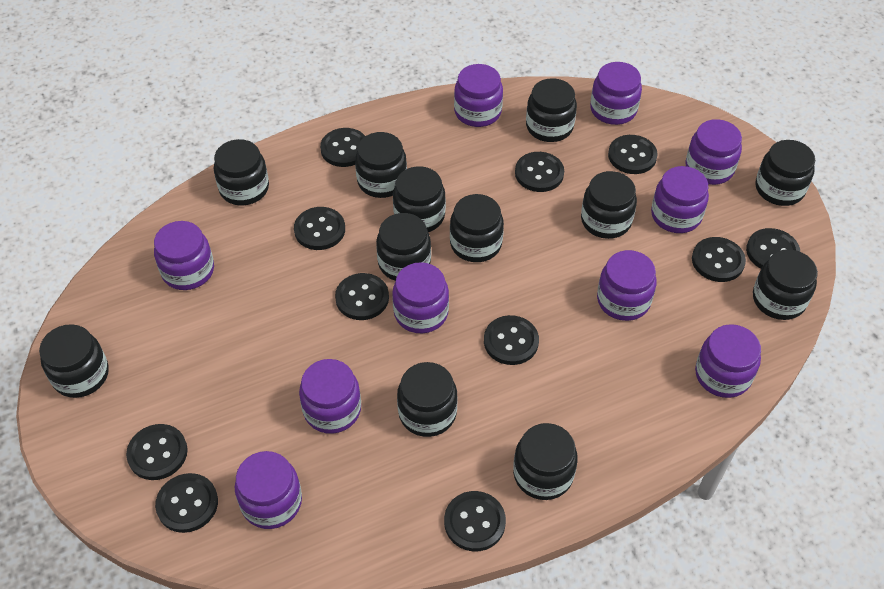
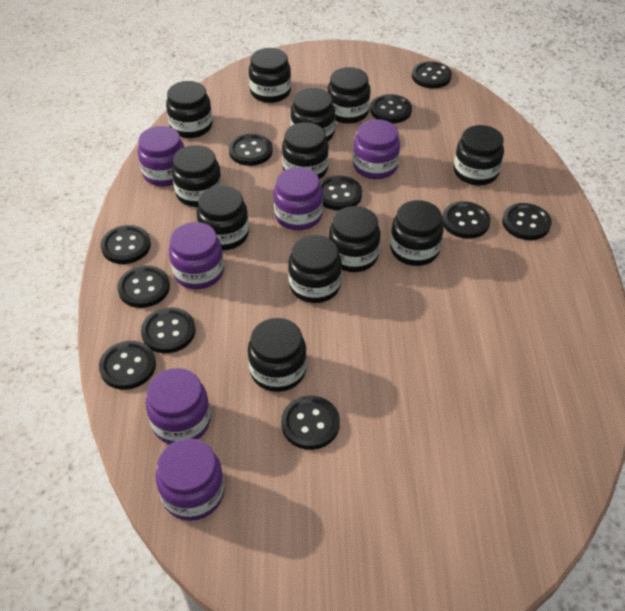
purple jar: [154,221,214,290] [235,451,302,529] [299,359,361,434] [392,262,449,333] [454,64,503,127] [590,62,642,125] [597,250,657,321] [651,166,709,233] [686,119,742,185] [695,324,761,398] = 10 -> [138,126,184,186] [146,368,211,444] [156,438,225,521] [169,222,224,289] [273,167,323,230] [353,119,400,179] = 6

